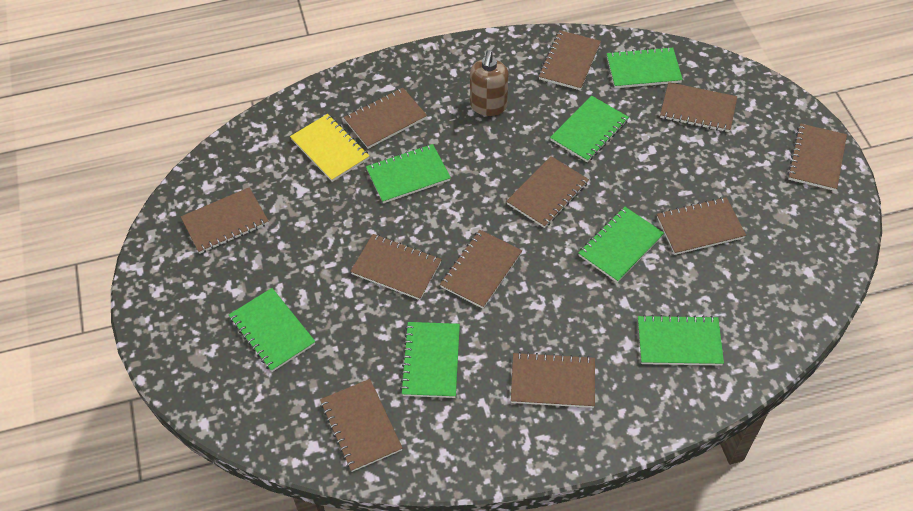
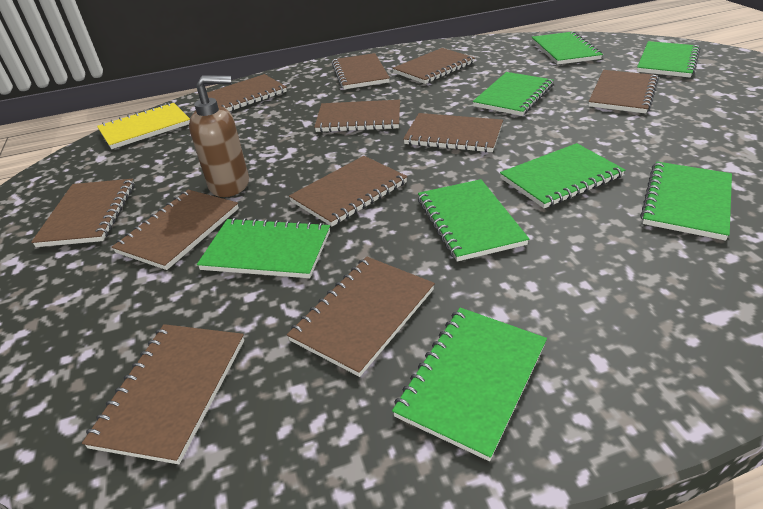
green notebook: [229,288,316,372] [366,144,451,203] [400,322,460,398] [550,96,629,162] [578,207,664,283] [607,47,683,88] [638,315,724,365] = 7 -> [197,218,330,278] [392,307,547,461] [418,179,529,262] [473,72,554,116] [500,143,625,208] [532,31,603,65] [637,41,700,78] [640,161,732,241] = 8

